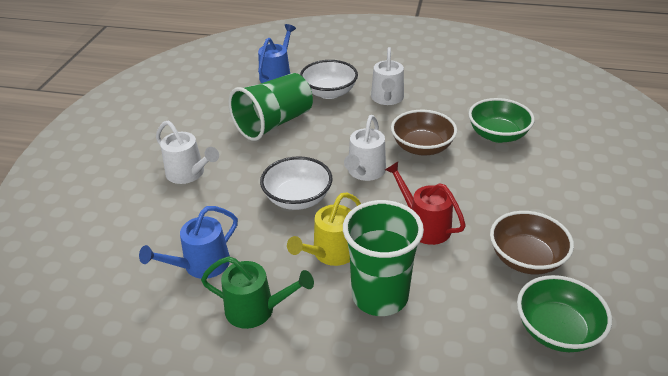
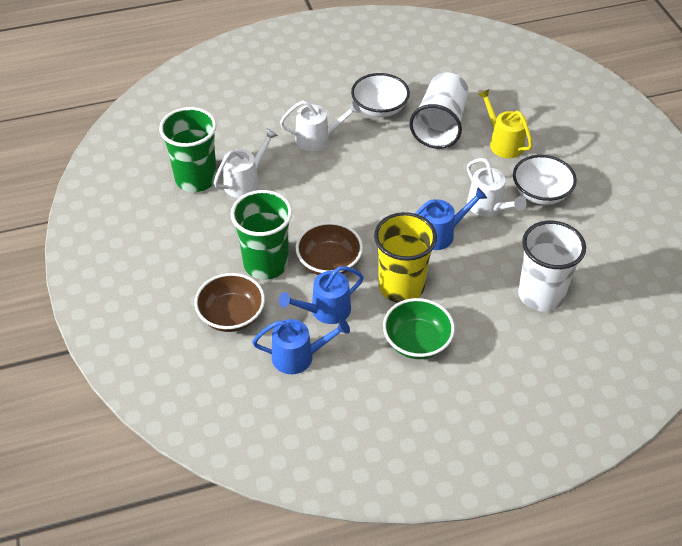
blue watering can: [139,206,238,279] [258,24,296,83] = 2 -> [252,319,350,374] [279,266,364,324] [415,188,487,250] = 3
green bowl: [468,98,535,143] [517,275,612,352] = 2 -> [383,298,455,359] = 1
green watering can: [201,256,314,329] = 1 -> none = 0
red watering can: [385,162,466,245] = 1 -> none = 0
white cup: none = 0 -> [409,73,469,149] [518,221,586,312] = 2
yellow cup: none = 0 -> [374,212,437,303] = 1

